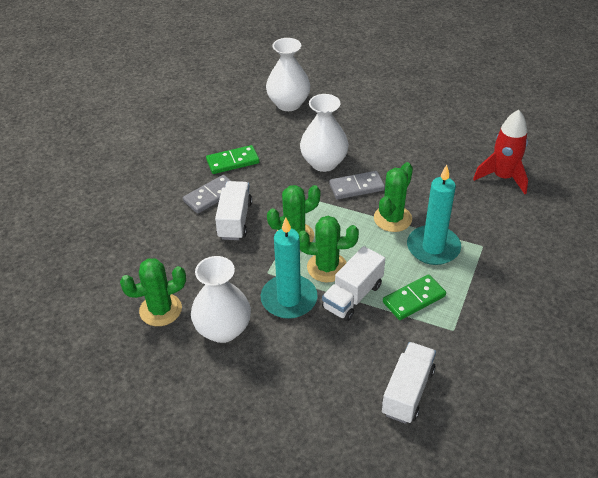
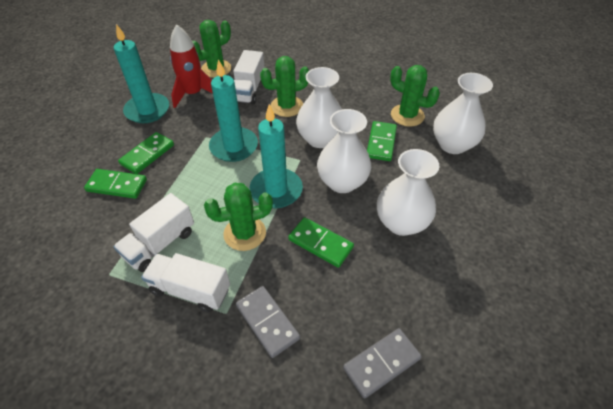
green domino: [206,145,259,174] [383,274,446,320] = 2 -> [84,169,147,199] [118,132,174,174] [288,217,354,268] [367,121,397,161] = 4
turquoise candle: [261,217,318,319] [407,165,461,265] = 2 -> [114,24,169,123] [209,59,258,162] [249,104,303,209] = 3
white vase: [191,256,251,343] [266,38,311,111] [300,94,349,172] = 3 -> [296,67,342,148] [317,109,371,193] [377,149,439,236] [433,73,493,154] = 4

